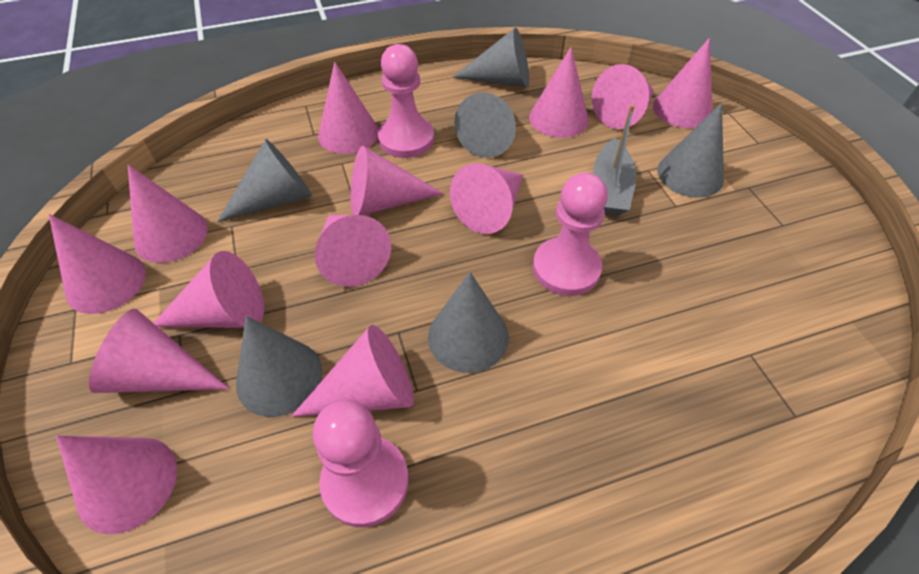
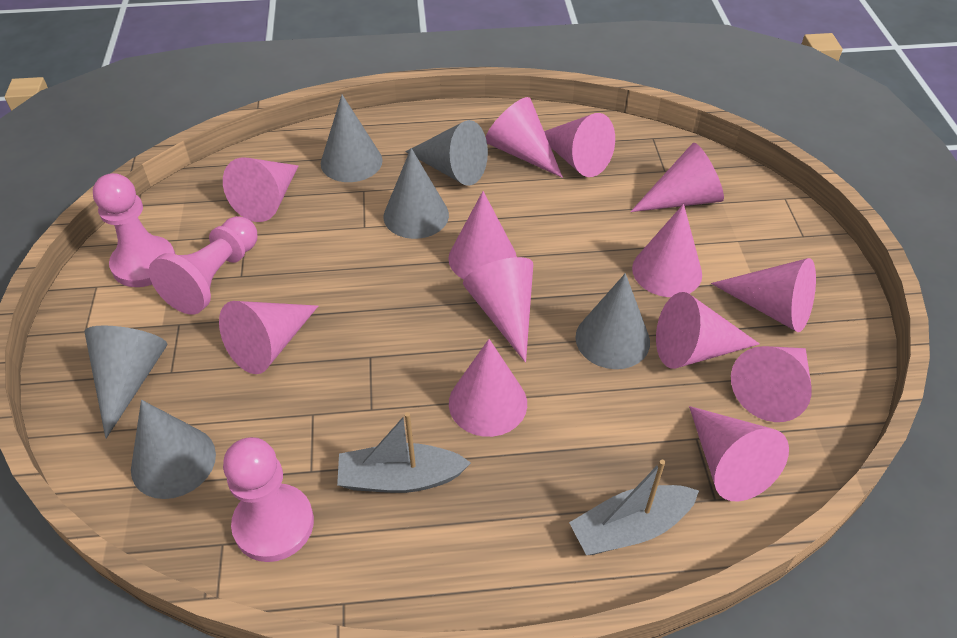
grey boat: [593,105,637,216] = 1 -> [337,412,471,493] [569,460,699,555] = 2

